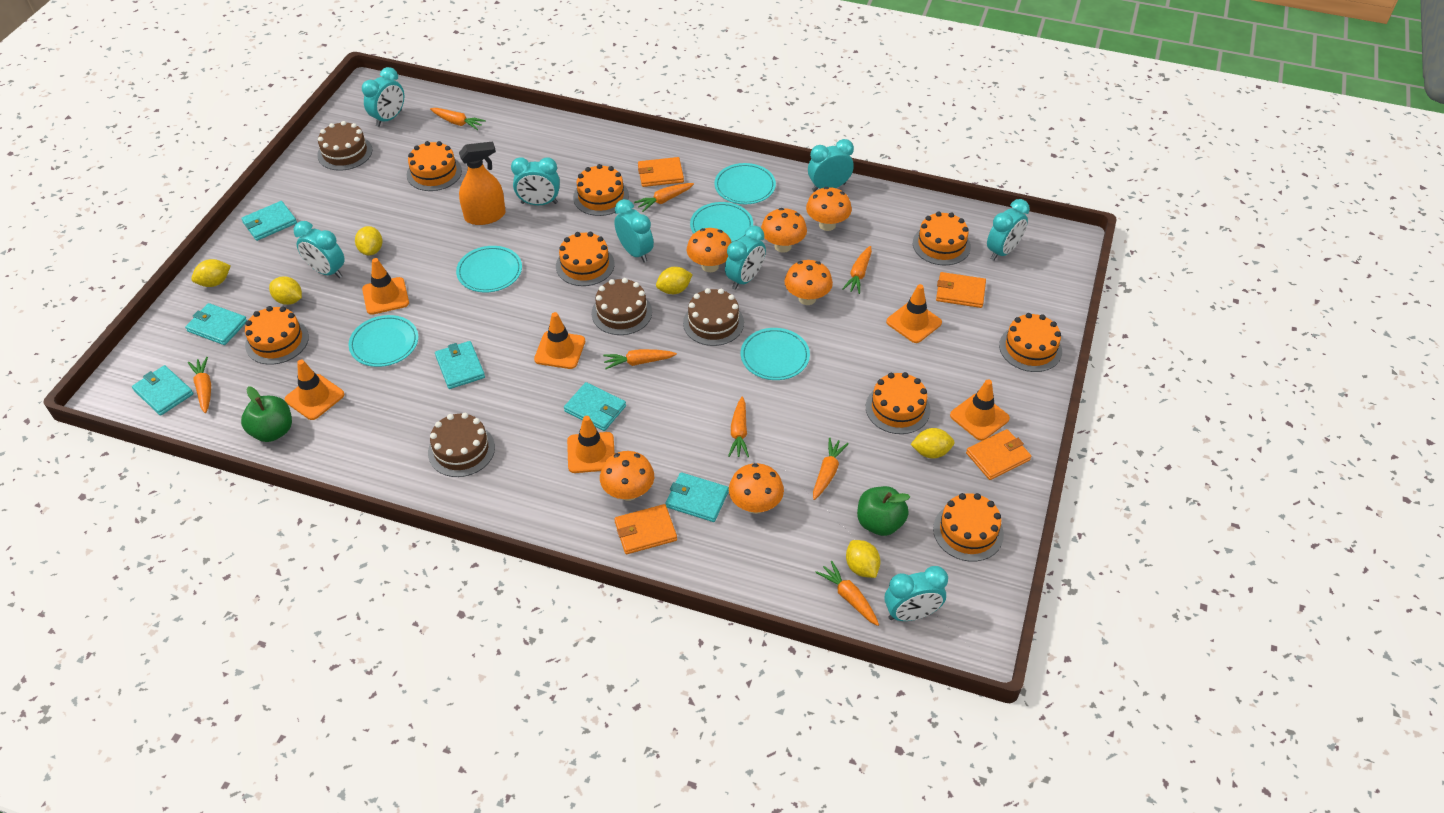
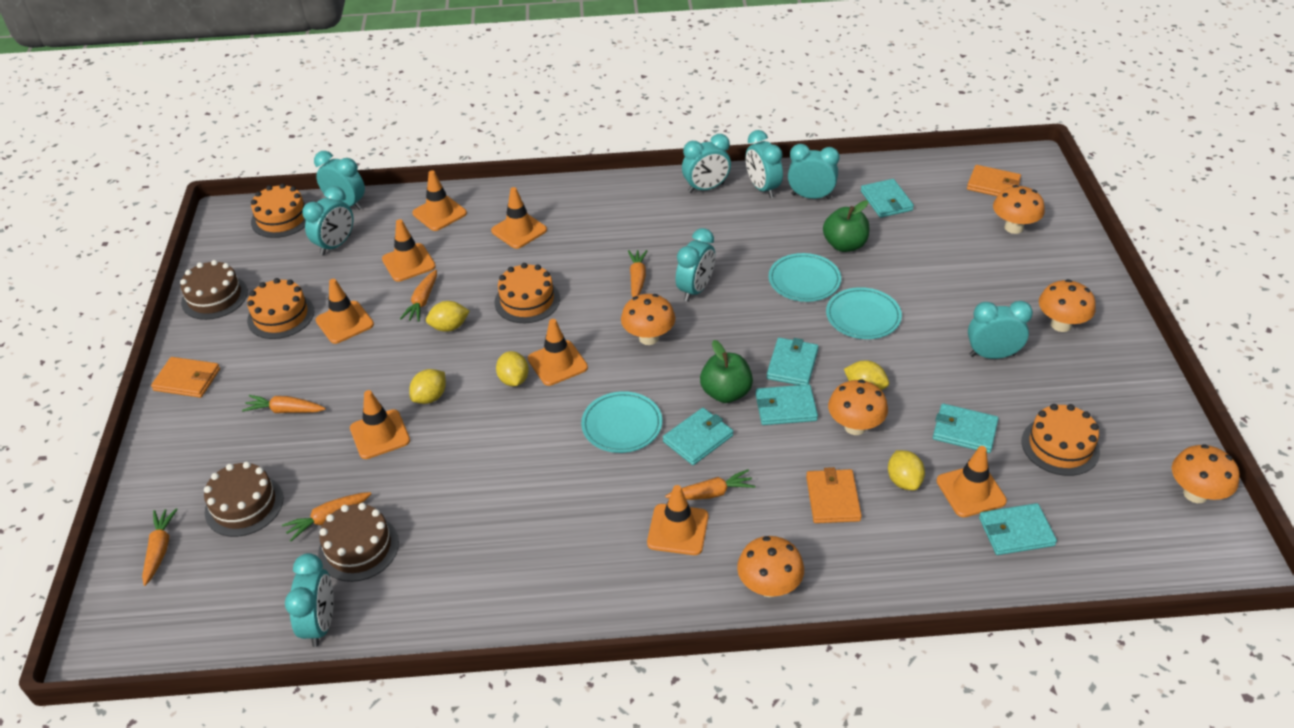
brown cake: [317,121,372,171] [428,413,495,477] [591,278,652,335] [683,288,744,346] = 4 -> [180,260,248,320] [204,461,283,537] [318,503,399,582] = 3
orange cake: [245,306,309,365] [407,141,462,191] [556,232,615,286] [573,164,629,216] [866,372,931,434] [913,212,971,265] [933,493,1004,562] [999,313,1062,372] = 8 -> [247,278,314,339] [251,183,306,238] [495,263,560,323] [1022,404,1100,476] = 4
orange carrot: [188,357,211,413] [430,108,486,130] [603,349,677,369] [634,183,694,212] [728,396,749,457] [813,438,849,500] [815,561,879,626] [842,246,872,294] = 8 -> [142,508,178,586] [242,395,326,413] [282,492,371,541] [400,270,437,322] [628,250,648,297] [665,469,755,500] = 6
orange spray bottle: [459,141,506,225] = 1 -> none = 0
orange traffic cone: [285,360,344,420] [362,258,409,315] [534,312,585,369] [567,416,615,473] [886,284,942,343] [950,379,1010,441] = 6 -> [316,279,374,344] [350,390,410,459] [382,219,436,282] [412,170,467,231] [491,187,547,249] [528,319,588,386] [647,485,708,555] [937,446,1007,517] = 8
orange wallet: [614,504,677,554] [638,157,684,187] [936,272,986,308] [966,429,1031,480] = 4 -> [151,357,220,398] [806,467,862,523] [967,165,1021,196] = 3
turquoise plate: [348,315,418,367] [456,246,522,292] [690,202,753,242] [714,163,776,204] [741,328,810,380] = 5 -> [581,391,662,453] [769,253,841,302] [826,287,902,339] = 3
yellow lemon: [191,259,231,287] [269,277,302,305] [355,226,383,255] [656,267,693,294] [846,540,881,578] [910,428,954,459] = 6 -> [409,369,446,404] [426,301,470,332] [496,351,529,386] [844,360,889,390] [888,450,925,490] = 5

